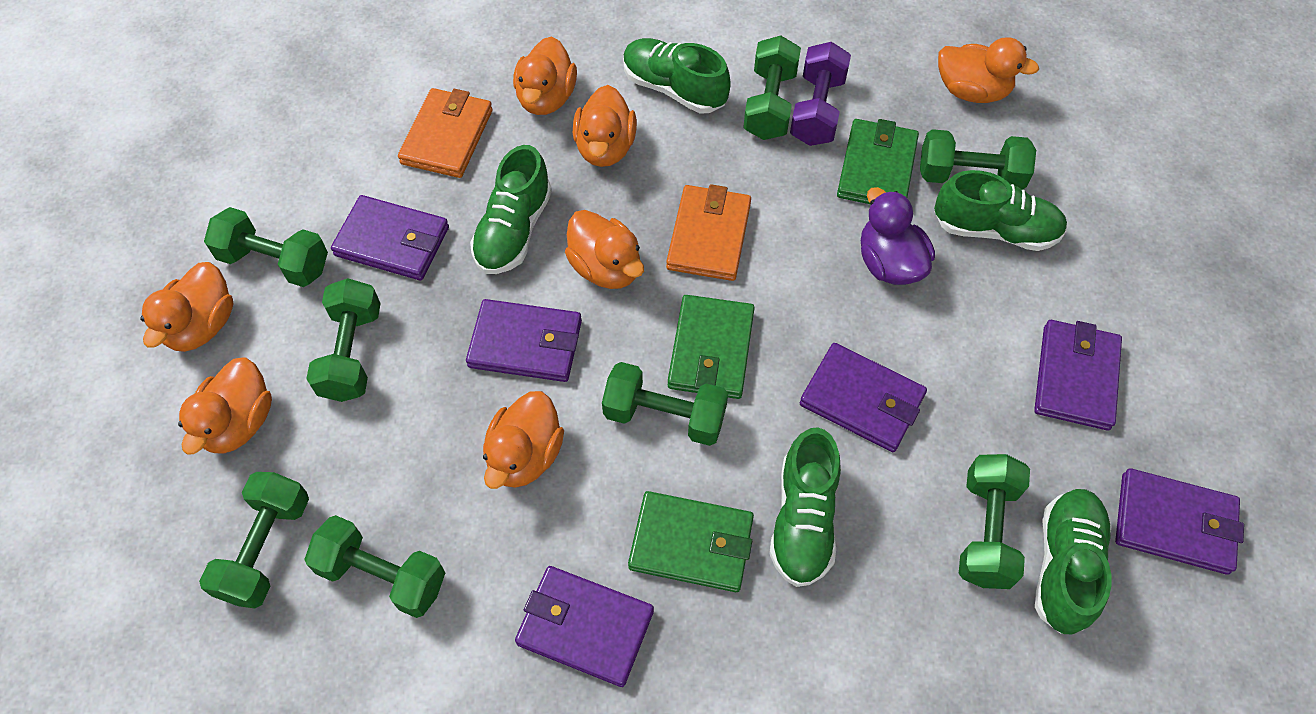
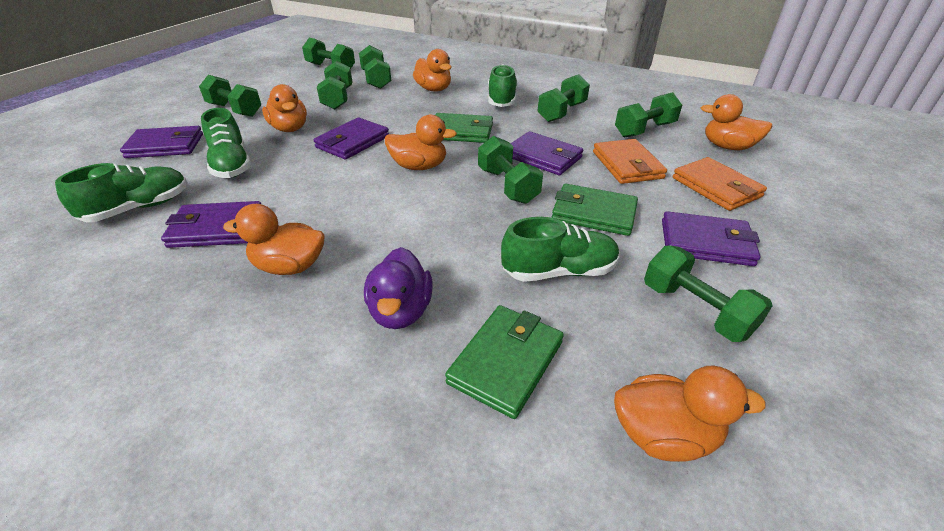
green shoe: [470,145,552,274] [623,38,731,114] [769,427,841,587] [934,170,1067,251] [1035,489,1112,634] = 5 -> [55,163,188,222] [201,108,251,178] [488,64,517,107] [501,217,619,282] = 4
orange duck: [140,262,233,352] [178,358,272,455] [483,391,564,489] [513,36,577,115] [565,210,644,289] [573,85,637,167] [938,37,1039,103] = 7 -> [223,204,325,275] [262,84,307,132] [385,115,457,170] [413,49,452,92] [614,365,766,462] [701,94,772,150] = 6
purple dumbbell: [790,42,851,146] = 1 -> none = 0
purple wallet: [331,195,449,280] [466,299,582,382] [515,566,654,687] [800,343,927,452] [1034,320,1122,430] [1115,468,1244,575] = 6 -> [120,126,203,158] [161,201,261,248] [314,117,389,160] [511,131,583,175] [662,211,761,266] = 5

